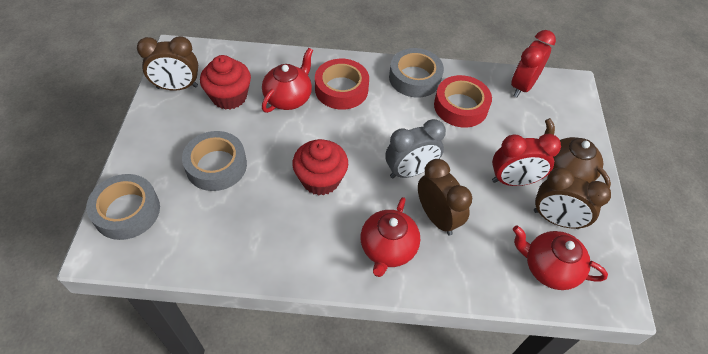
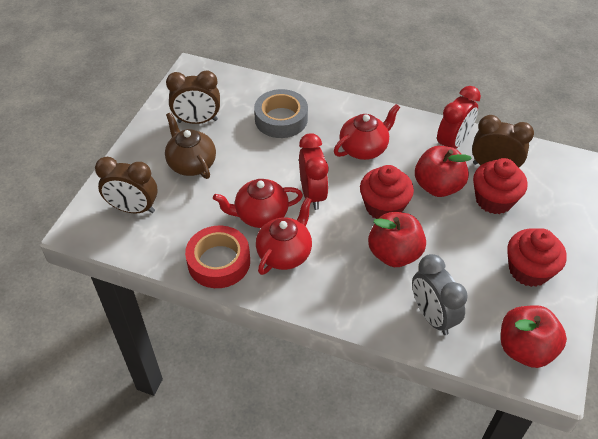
grey tape: [86,174,160,240] [182,131,247,191] [389,48,444,98] = 3 -> [254,89,308,138] = 1
red apple: none = 0 -> [368,212,426,267] [415,146,472,197] [501,305,567,368] = 3
red cupcake: [200,55,251,110] [293,139,348,196] = 2 -> [360,165,414,219] [473,158,527,214] [507,228,567,287] = 3
red tape: [315,59,369,110] [434,75,492,128] = 2 -> [185,226,250,288] = 1

